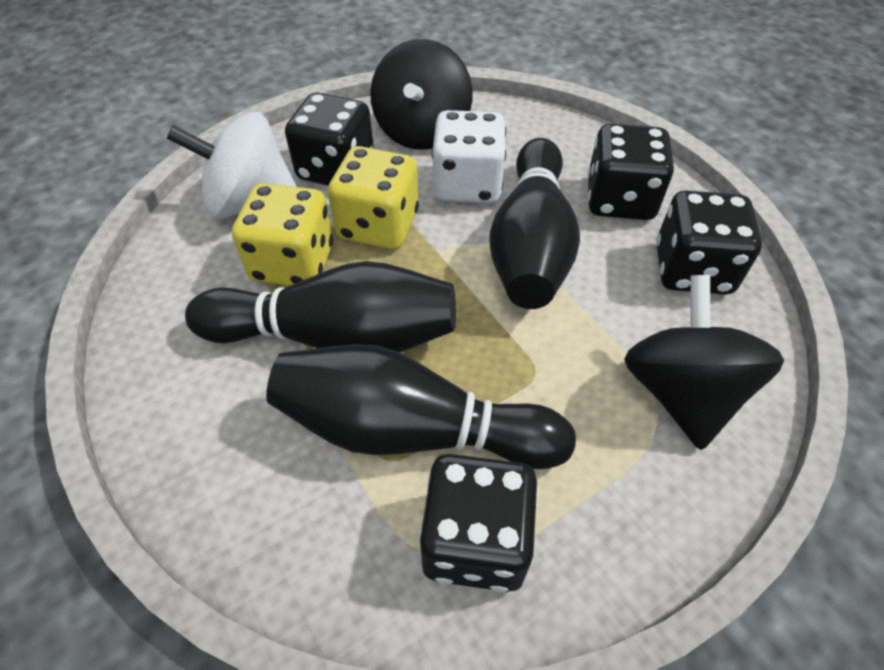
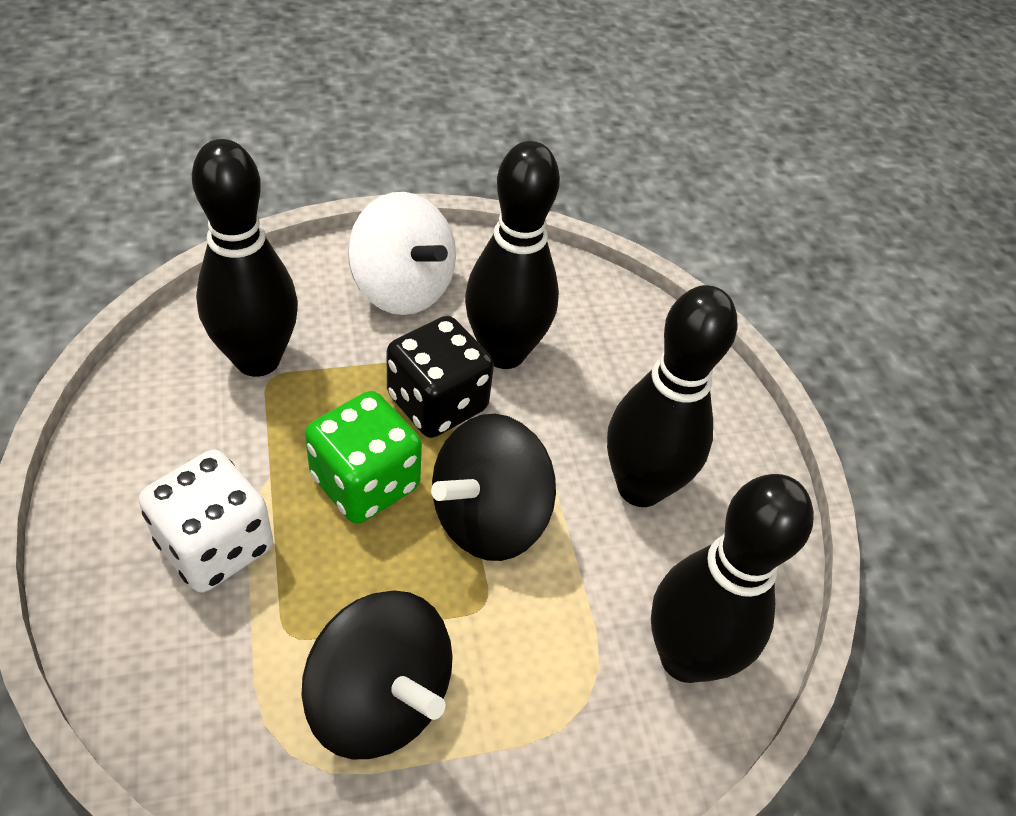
black bowling pin: [185,261,456,352] [266,344,576,469] [489,138,580,309] = 3 -> [192,139,298,377] [465,141,560,369] [607,285,737,507] [651,474,814,683] = 4
black dice: [285,92,374,186] [419,454,538,592] [587,124,674,220] [656,191,762,295] = 4 -> [386,316,494,438] = 1
green dice: none = 0 -> [305,391,422,524] = 1
yellow dice: [232,183,333,286] [328,146,419,250] = 2 -> none = 0

